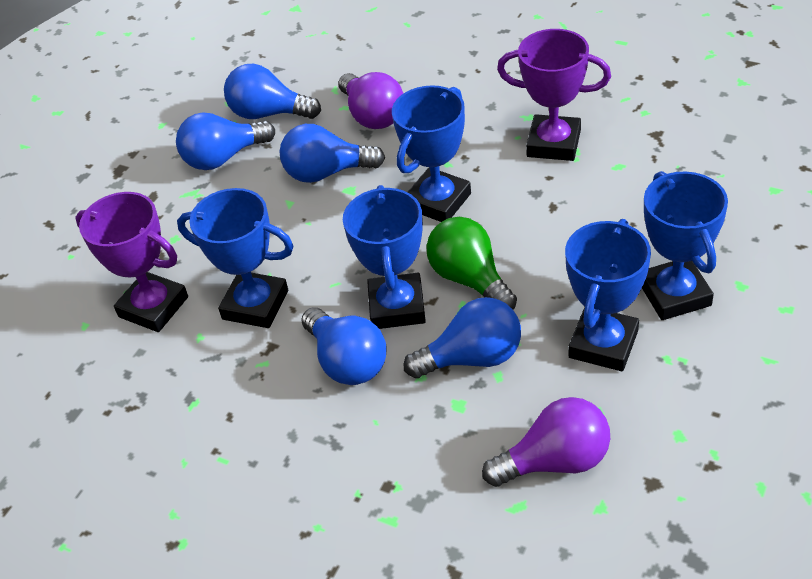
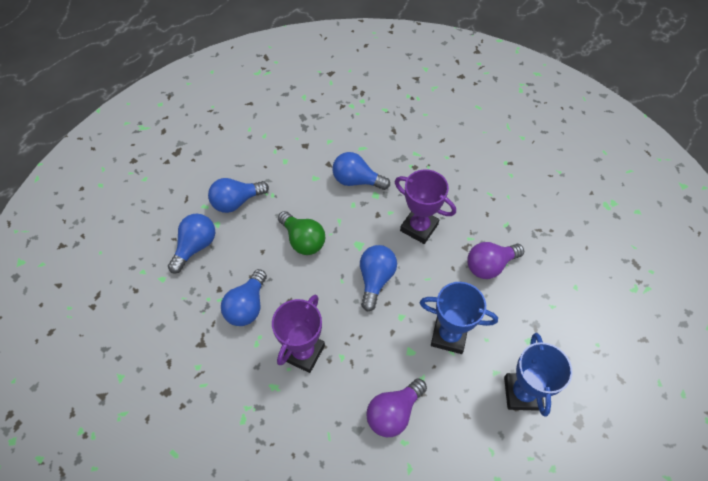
blue trophy: [177,188,294,328] [343,185,426,329] [392,85,471,222] [565,219,651,371] [642,171,728,320] = 5 -> [420,282,498,354] [504,333,573,417] = 2

